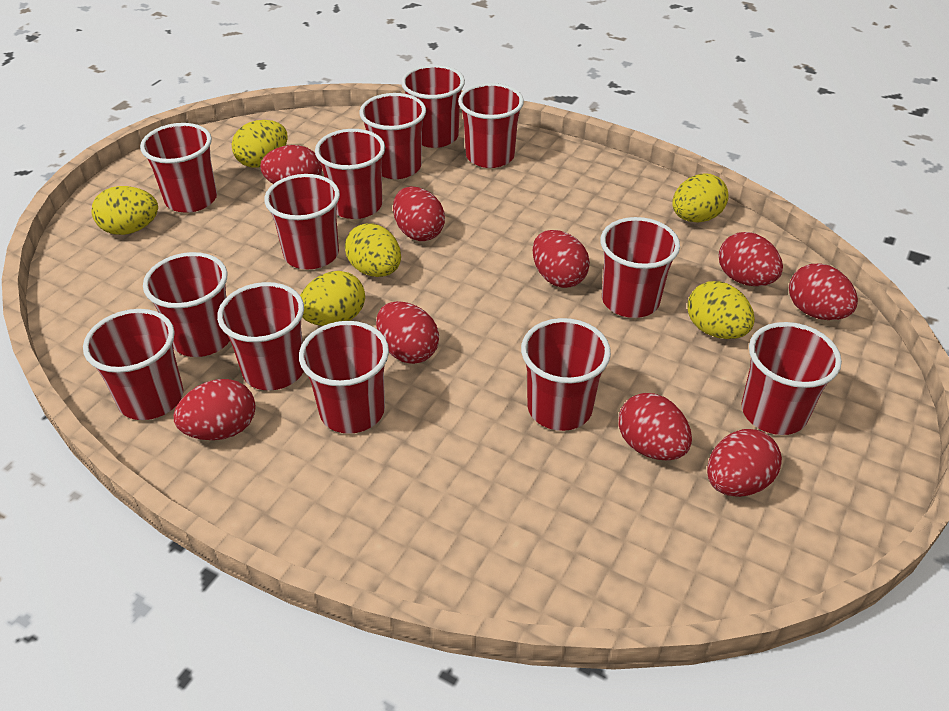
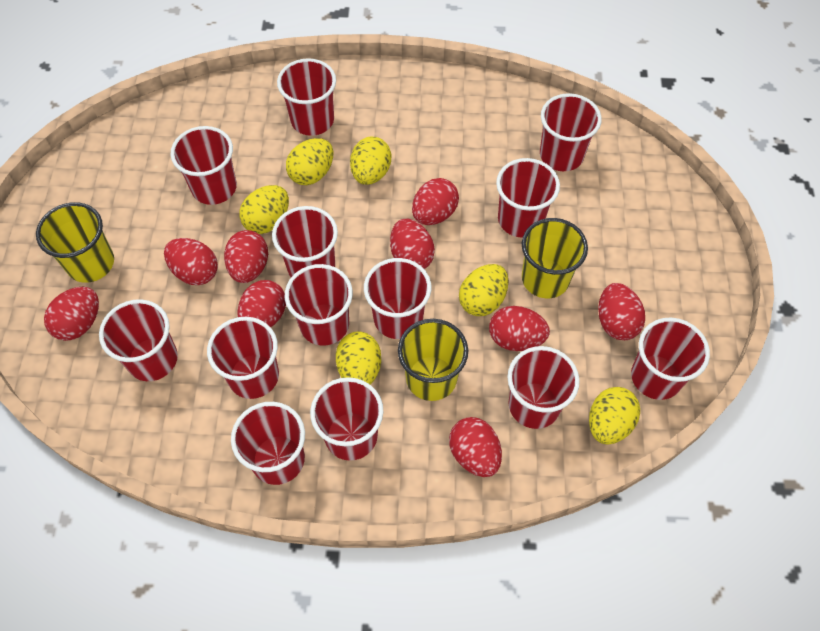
yellow cup: none = 0 -> [36,202,114,283] [398,319,468,401] [522,218,588,298] = 3

